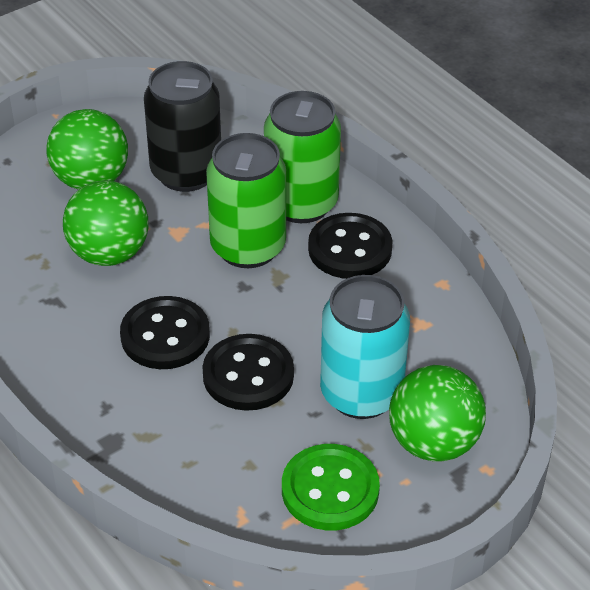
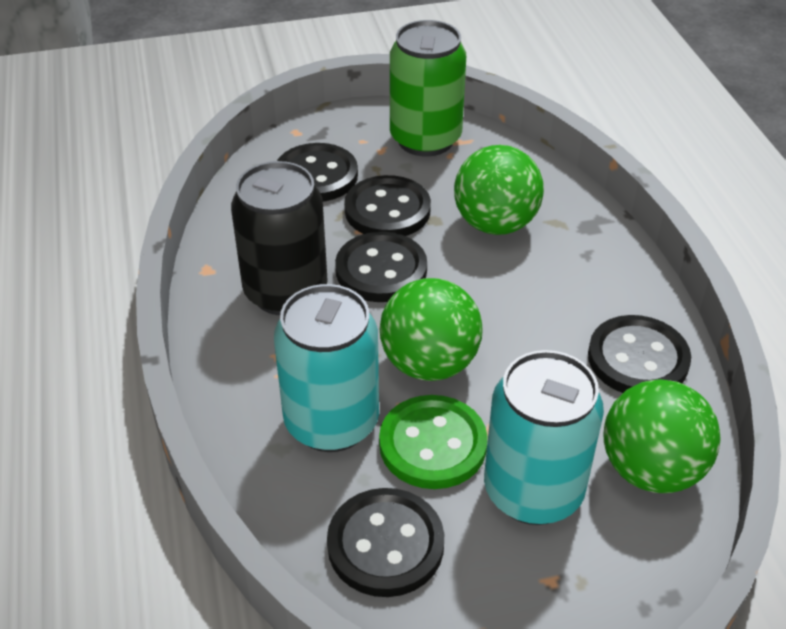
black button: [120,296,210,369] [202,334,294,411] [308,213,393,279] = 3 -> [277,143,358,202] [327,488,444,597] [335,232,427,302] [344,175,431,236] [588,315,691,393] = 5
green can: [206,133,286,268] [264,91,341,223] = 2 -> [390,20,466,156] = 1
turquoise can: [320,275,410,419] = 1 -> [274,284,379,452] [484,350,604,525] = 2

